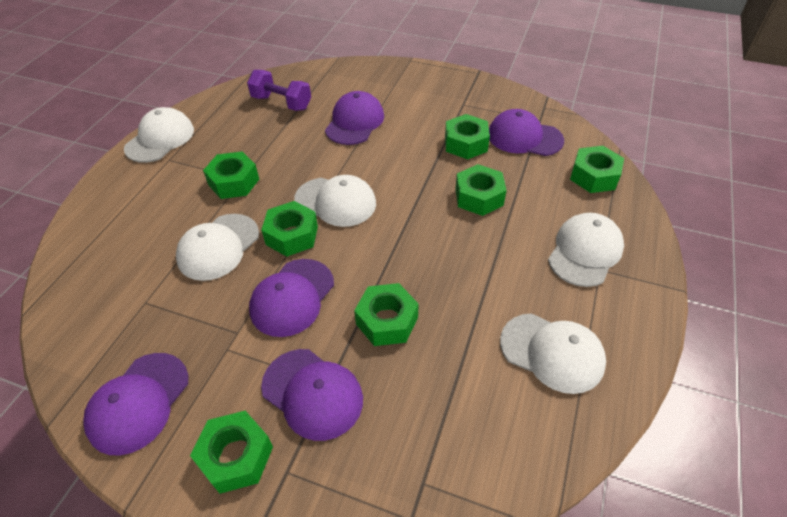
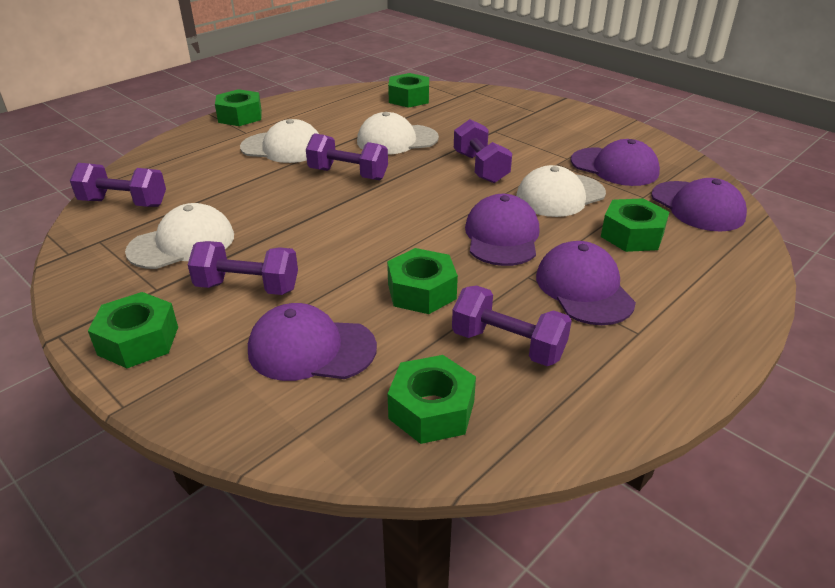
green nut: [190,411,273,494] [203,151,259,199] [261,201,318,257] [354,283,419,346] [445,114,490,160] [455,164,507,216] [570,146,624,193] = 7 -> [88,292,178,368] [215,89,262,126] [387,248,458,314] [388,73,429,108] [388,355,476,444] [601,198,669,252] = 6
purple dumbbell: [247,70,311,111] = 1 -> [70,163,166,207] [188,241,298,295] [306,133,388,180] [452,286,572,366] [454,119,512,183] = 5
white cap: [124,107,194,163] [176,214,259,281] [294,175,376,227] [500,313,606,394] [548,213,624,287] = 5 -> [125,203,234,269] [240,119,319,163] [357,112,439,155] [516,165,606,217] = 4

